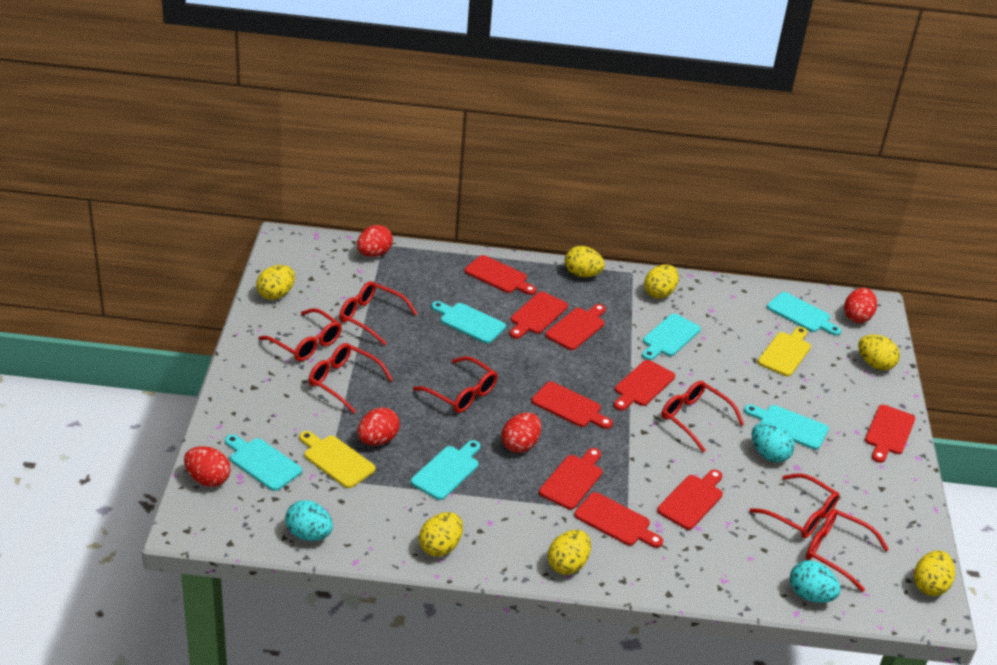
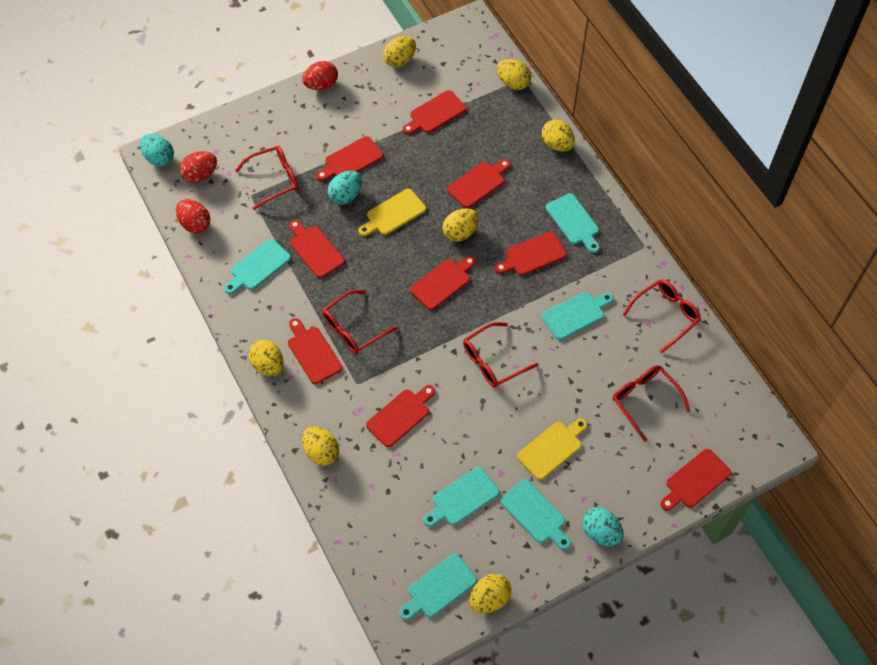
red egg: [184,446,231,487] [357,225,393,257] [357,407,400,446] [502,412,541,453] [844,288,877,323] = 5 -> [176,199,210,234] [180,151,217,183] [302,61,338,90] = 3
red glasses: [258,308,342,361] [309,343,393,413] [339,281,417,346] [413,356,497,413] [661,381,744,452] [750,473,839,538] [806,509,889,592] = 7 -> [235,146,298,210] [322,290,398,354] [463,322,538,388] [612,365,690,442] [622,279,701,353] = 5

